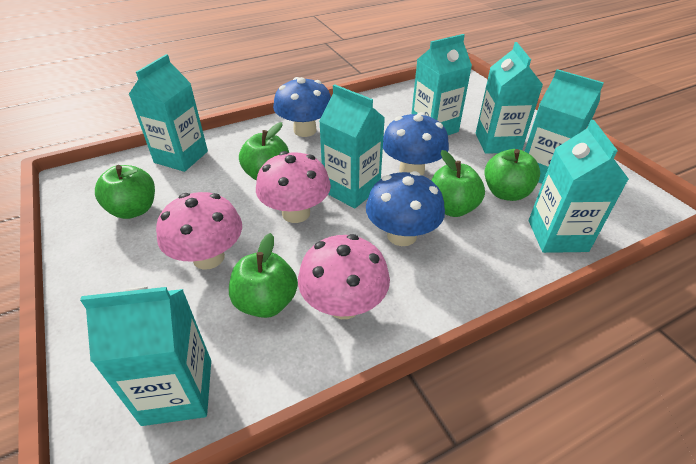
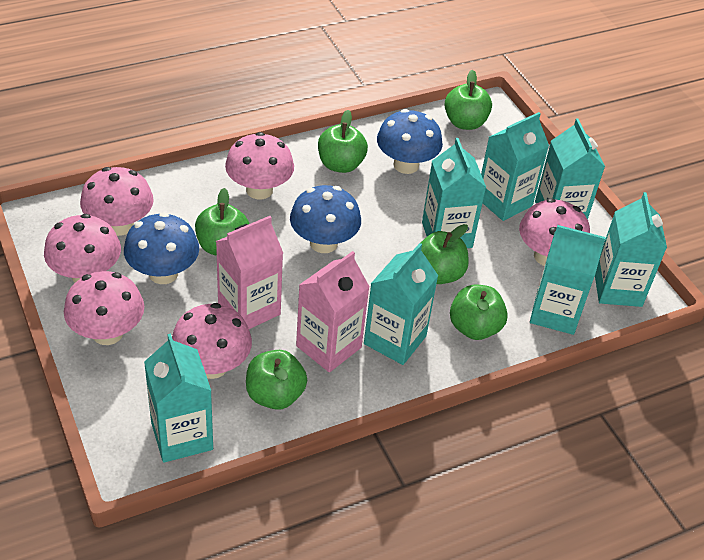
green apple: [95,165,155,219] [229,233,298,318] [239,122,289,181] [431,150,485,217] [484,149,540,201] = 5 -> [195,188,249,256] [246,350,307,410] [318,110,368,173] [421,224,469,284] [444,70,492,130] [450,284,508,340] = 6
pink carton: none = 0 -> [216,216,283,329] [296,251,370,372] = 2
pink mushroom: [156,192,242,270] [256,151,331,223] [298,234,390,319] = 3 -> [44,214,121,282] [64,271,144,345] [80,167,154,236] [172,303,252,379] [225,132,294,200] [519,198,590,266] = 6

